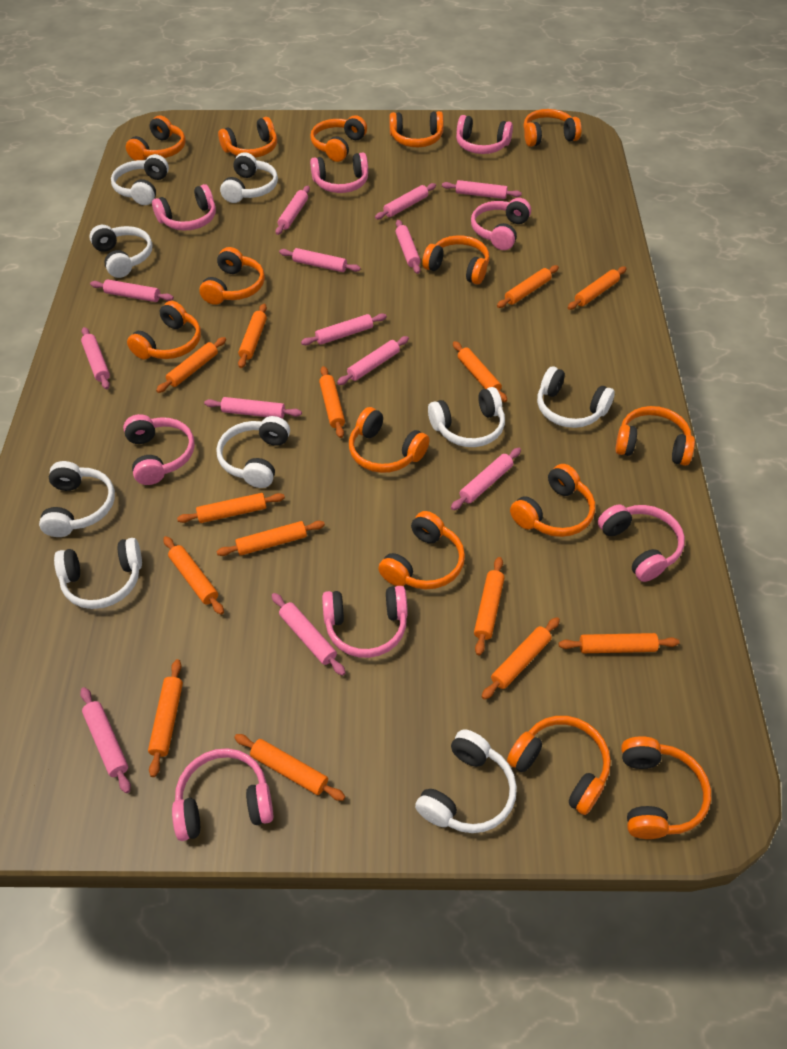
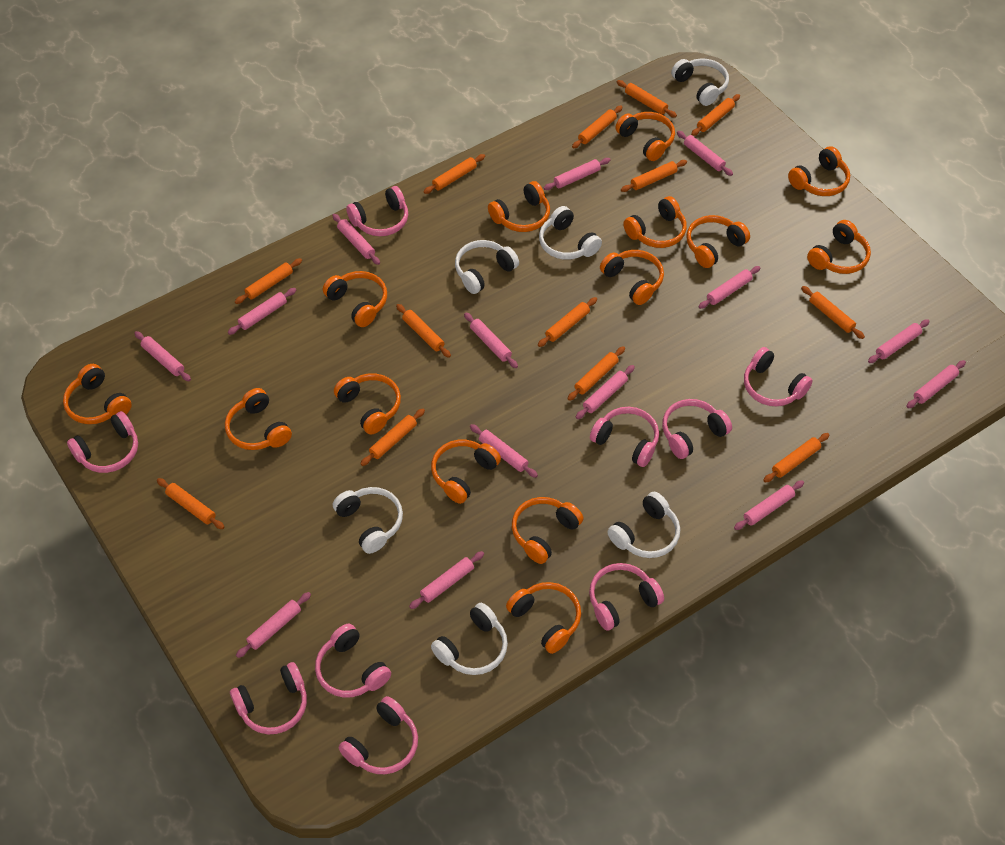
orange rolling pin: [148,659,183,777] [156,337,226,393] [163,536,224,615] [177,493,285,523] [216,521,325,556] [234,734,345,801] [238,304,267,368] [319,366,345,438] [453,341,507,402] [474,557,504,655] [481,617,560,700] [497,265,559,308] [559,633,679,653] [568,267,627,310] = 14 -> [157,478,224,529] [235,258,302,304] [360,409,425,466] [396,304,451,358] [423,154,485,194] [538,297,597,347] [568,346,625,401] [572,106,622,148] [617,80,677,118] [621,160,687,192] [691,94,740,136] [763,433,830,483] [801,286,865,339] = 13
pink headphones: [123,414,195,485] [152,184,216,231] [172,748,273,841] [310,152,368,193] [322,586,408,658] [456,115,513,154] [471,198,531,250] [598,504,685,582] = 8 -> [67,411,138,473] [230,662,307,735] [315,624,391,698] [339,696,418,774] [346,186,408,236] [589,563,664,631] [590,407,659,467] [662,399,732,459] [744,347,813,406] = 9
pink rolling pin: [80,687,131,793] [81,327,110,389] [90,279,174,302] [204,397,302,419] [271,593,346,676] [275,186,310,235] [279,248,361,272] [301,313,387,345] [337,336,409,385] [375,183,436,219] [396,220,420,274] [442,180,522,199] [451,448,521,510] = 13 -> [134,331,191,381] [228,288,296,335] [236,592,311,658] [332,214,380,265] [409,551,484,609] [464,312,518,368] [470,424,538,478] [544,158,610,190] [576,365,635,419] [677,131,733,176] [699,266,760,309] [734,480,804,530] [868,319,930,363] [907,360,966,408] = 14
white headphones: [39,461,115,537] [54,538,142,609] [89,225,152,278] [111,154,169,205] [216,416,290,488] [220,152,278,203] [415,729,517,833] [428,387,505,447] [537,367,615,428] = 9 -> [333,487,403,554] [431,603,508,675] [455,240,519,294] [539,206,602,260] [607,492,680,558] [671,58,729,106] = 6

